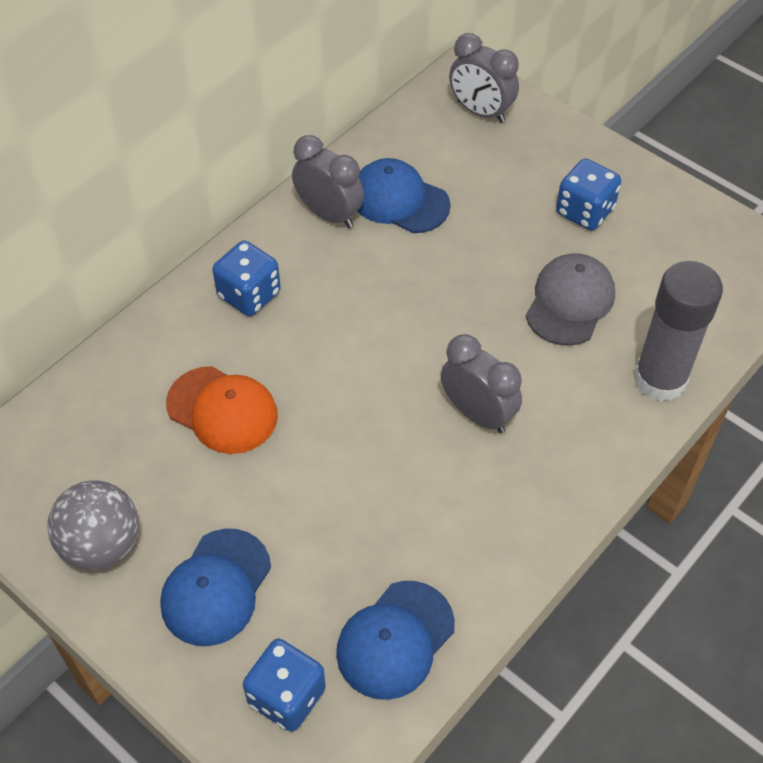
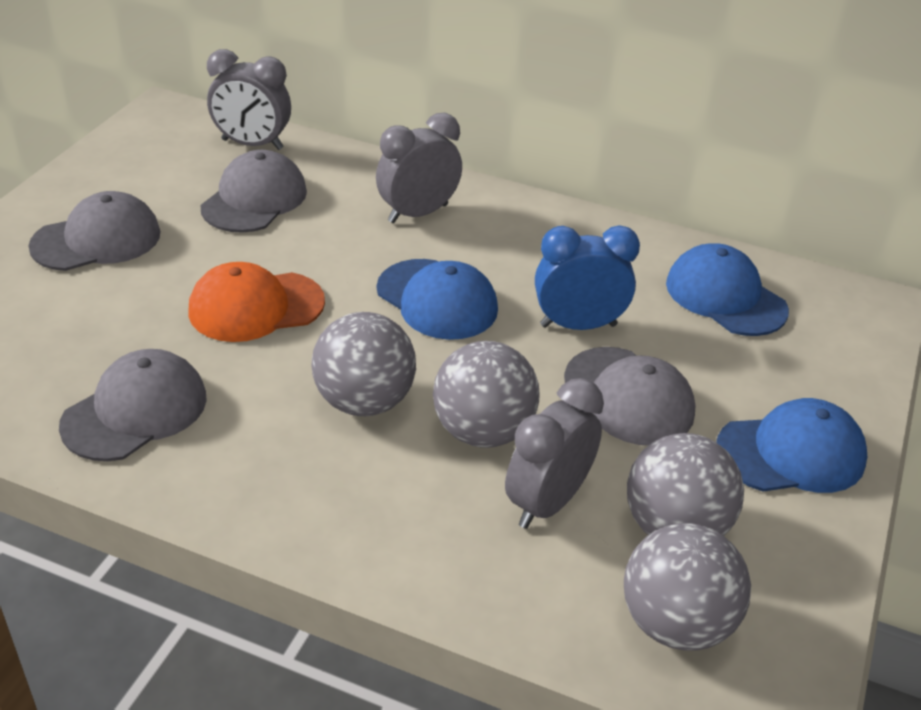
blue clock: none = 0 -> [535,226,640,330] = 1
blue dice: [212,241,281,316] [243,638,326,732] [556,158,621,230] = 3 -> none = 0
grey ball: [47,481,139,570] = 1 -> [312,312,416,416] [433,341,540,448] [624,523,751,651] [627,433,744,536] = 4
grey cap: [526,253,615,346] = 1 -> [28,191,160,271] [59,349,207,461] [201,150,307,233] [564,347,696,445] = 4
grey glue stick: [633,261,723,402] = 1 -> none = 0

